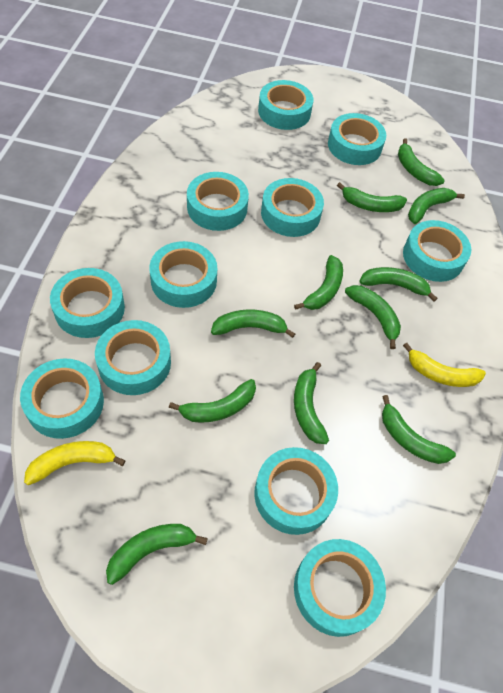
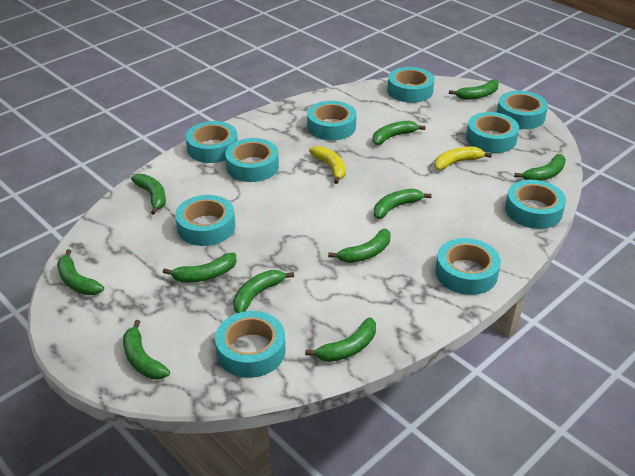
turquoise tape: [20,358,104,439] [50,268,125,338] [95,320,171,395] [149,241,217,308] [187,172,249,231] [254,447,338,535] [258,80,313,130] [261,178,324,237] [294,539,386,637] [328,113,386,165] [403,220,471,282] = 11 -> [175,195,235,246] [186,121,238,163] [215,311,285,378] [225,138,279,182] [307,101,357,140] [387,67,434,103] [435,238,501,295] [466,112,519,153] [497,91,548,129] [505,180,566,229] = 10

